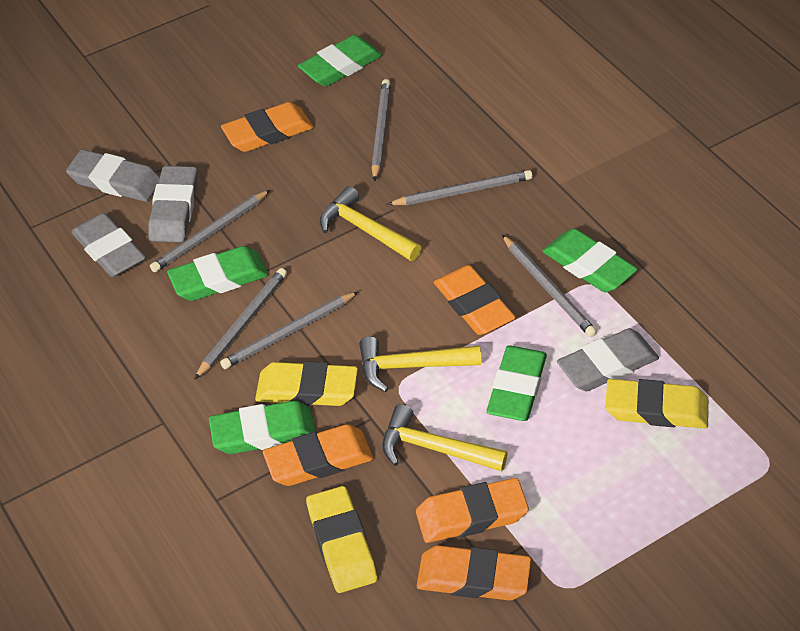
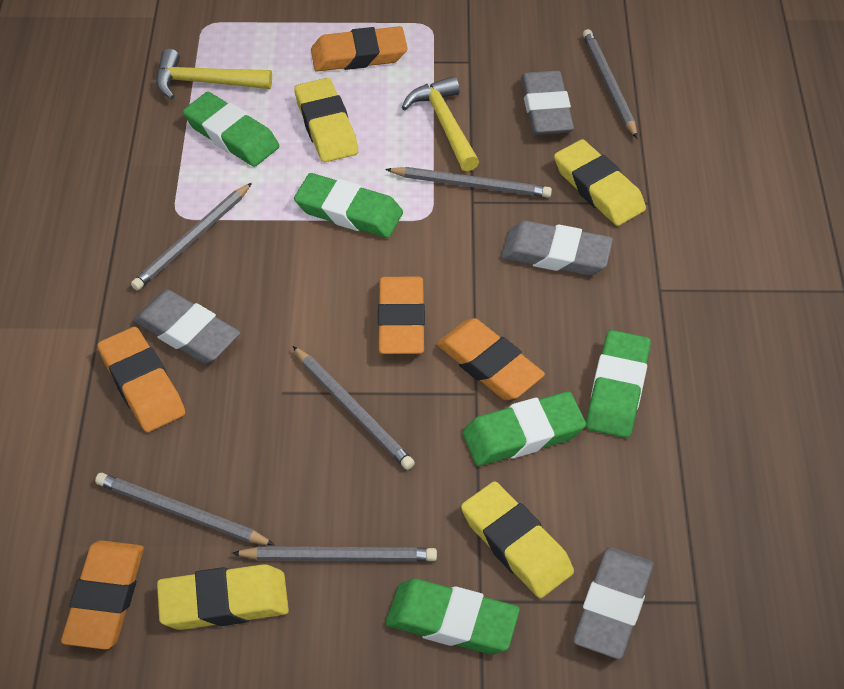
yellow eraser: [255,361,358,406] [306,486,377,593] [605,379,708,428] = 3 -> [157,564,289,630] [294,78,358,162] [461,481,574,598] [554,139,646,226] = 4
yellow hammer: [320,186,421,261] [359,336,481,392] [382,404,508,471] = 3 -> [156,49,272,99] [402,76,479,172] = 2

